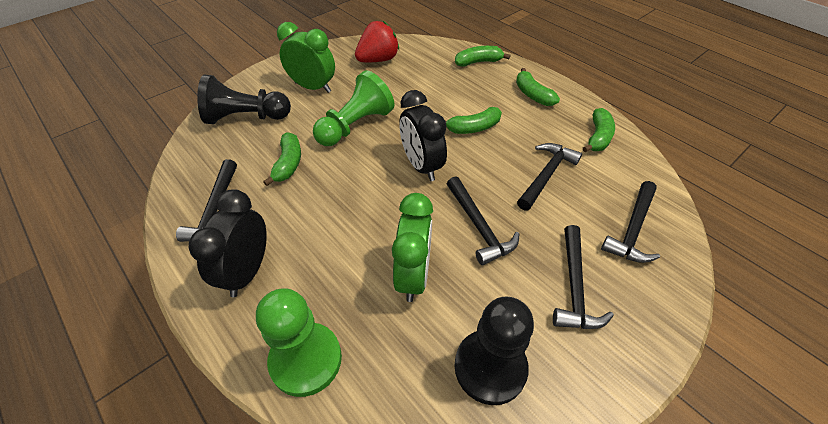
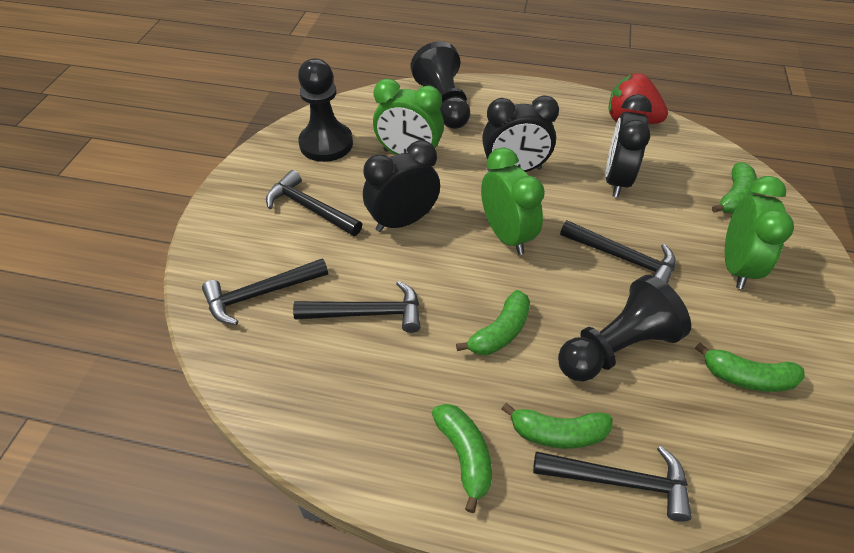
black clock: [189,189,267,297] [399,90,447,181] = 2 -> [363,140,440,232] [482,95,559,172] [605,94,652,197] = 3
black pawn: [197,75,291,124] [455,297,534,405] = 2 -> [298,58,353,162] [411,41,470,129] [558,275,691,381] = 3
green clock: [277,22,335,93] [392,193,433,302] = 2 -> [373,79,444,155] [481,148,545,255] [725,176,794,289] = 3
green pawn: [256,288,342,397] [313,71,394,146] = 2 -> none = 0

